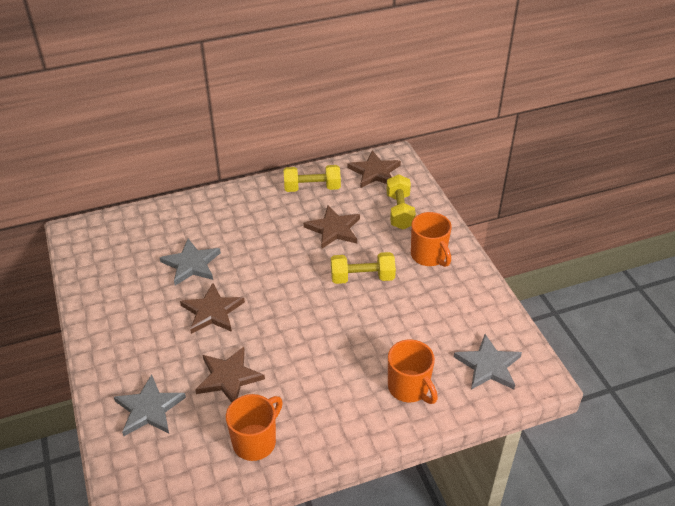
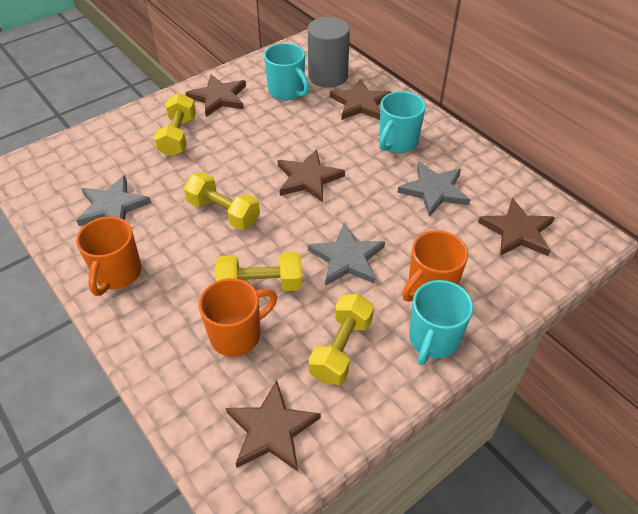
brown star: [180,283,245,334] [195,347,265,403] [304,205,360,249] [347,151,401,188] = 4 -> [186,75,246,117] [226,380,321,471] [277,149,345,202] [330,79,392,120] [478,198,555,256] = 5
grey cylinder: none = 0 -> [308,17,350,88] = 1
turquoise mug: none = 0 -> [264,43,309,101] [379,91,426,153] [409,280,473,365] = 3
yellow dumbbell: [283,165,341,192] [331,252,396,284] [386,174,416,229] = 3 -> [154,93,196,157] [184,172,260,230] [216,252,302,291] [309,294,374,385] = 4

